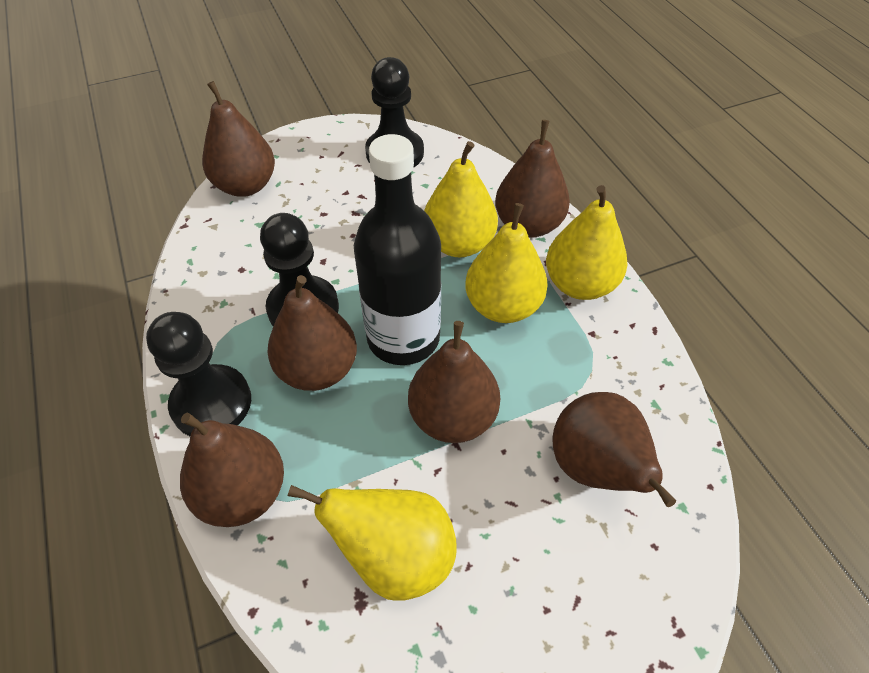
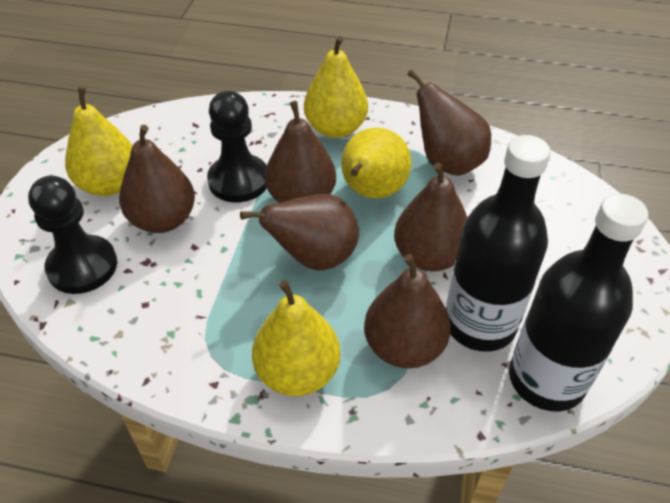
black bottle: [354,134,441,365] = 1 -> [446,135,551,352] [509,194,648,412] = 2
black pawn: [146,312,251,436] [260,213,339,326] [365,57,424,168] = 3 -> [28,176,117,294] [207,91,267,202] = 2

